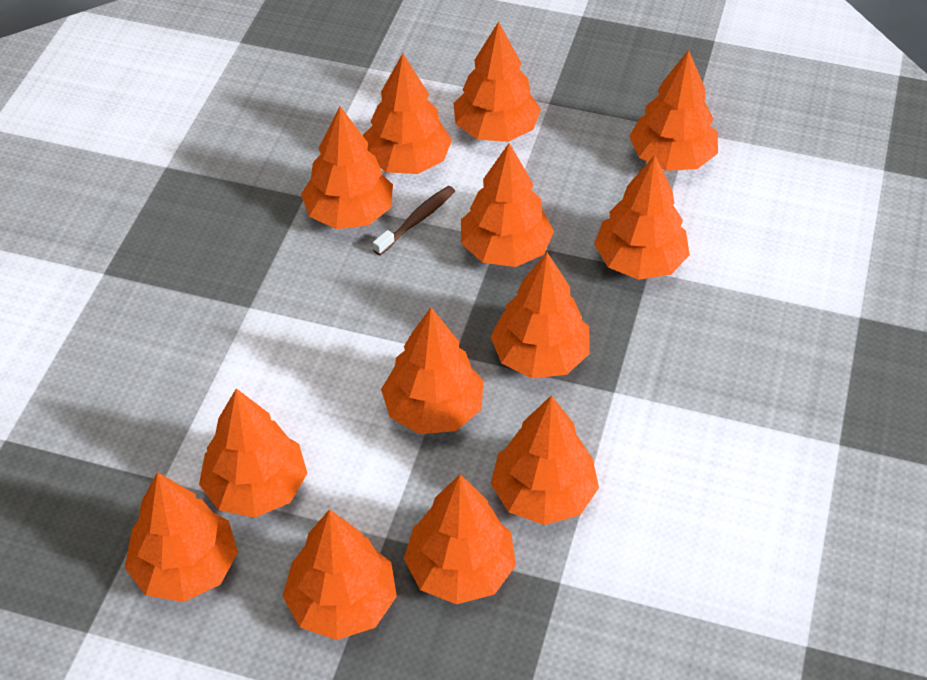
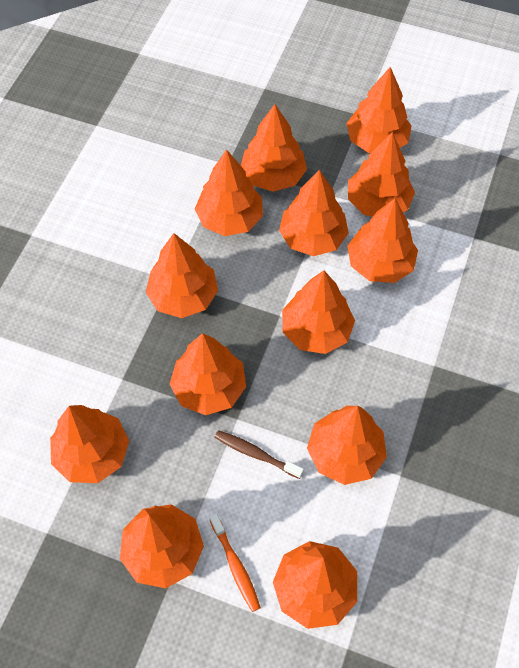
orange toothbrush: none = 0 -> [210,513,261,612] = 1

